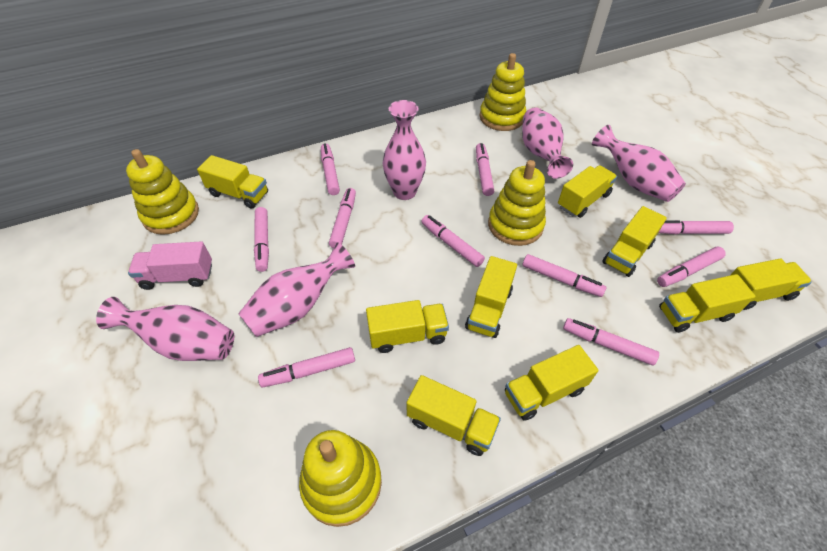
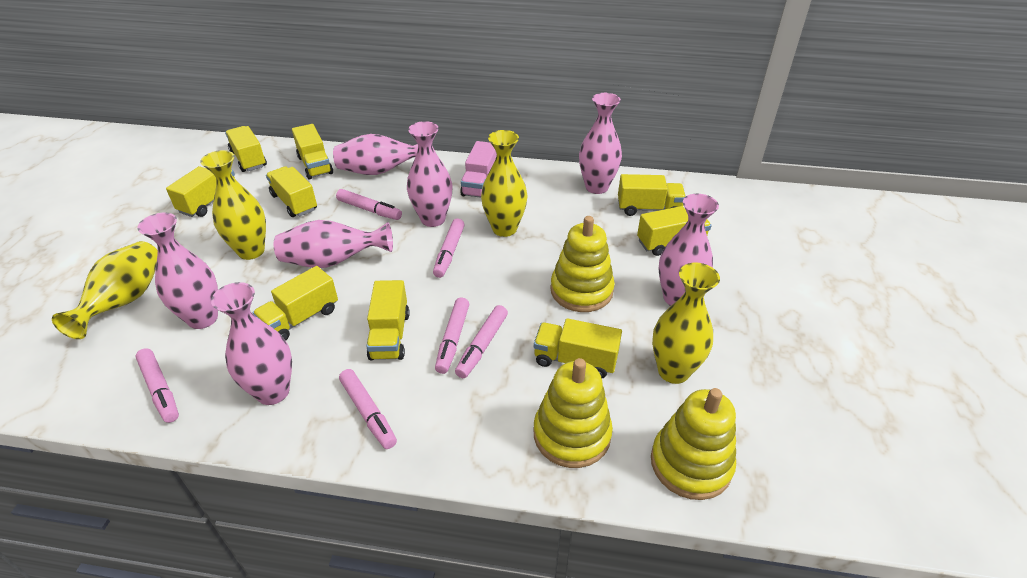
pink marker: [254,207,269,272] [258,347,355,387] [321,143,340,195] [329,188,356,248] [421,215,485,267] [476,143,494,196] [522,254,606,297] [563,318,659,366] [657,246,726,287] [658,220,734,234] = 10 -> [135,348,179,423] [336,189,402,220] [339,369,397,449] [433,219,465,278] [435,298,469,374] [455,305,508,378] = 6
pink vase: [96,297,234,361] [238,242,355,337] [383,100,426,200] [522,107,573,179] [592,125,686,202] = 5 -> [137,213,218,329] [211,282,292,405] [274,220,393,268] [333,134,418,175] [407,121,452,227] [579,93,622,194] [659,194,719,306] = 7
yellow stacking toy: [126,149,199,235] [299,430,382,527] [480,53,526,131] [488,160,546,246] = 4 -> [534,358,613,468] [550,216,615,312] [651,388,736,500] = 3
yellow vase: none = 0 -> [52,241,158,339] [200,150,266,260] [481,130,527,237] [652,263,720,384] = 4

